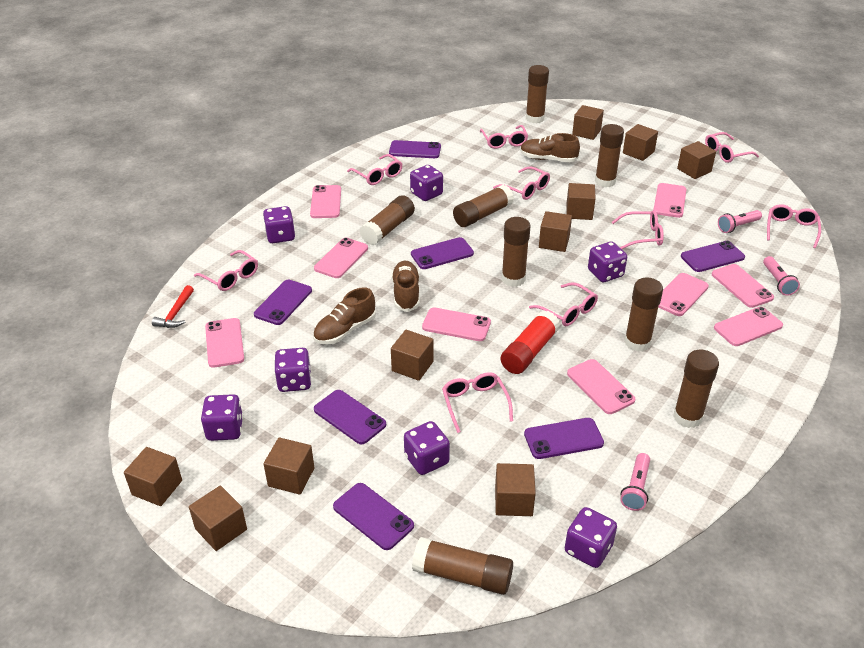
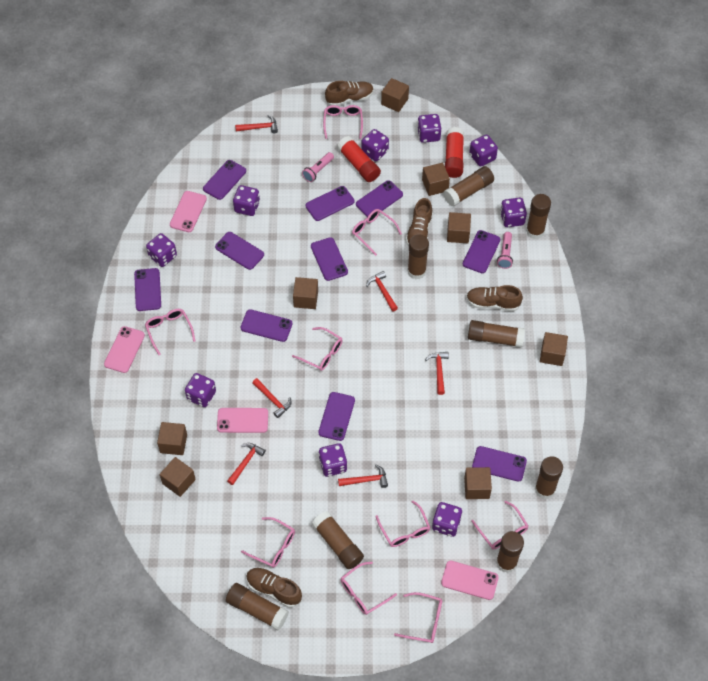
brown cube: [124,447,182,506] [189,485,247,551] [264,437,314,495] [391,330,434,381] [495,463,536,516] [539,211,572,252] [566,183,596,220] [572,105,604,140] [623,124,658,161] [677,141,716,179] = 10 -> [157,422,187,455] [160,457,196,497] [293,277,318,309] [381,78,409,112] [422,163,450,196] [447,212,471,243] [464,467,492,499] [540,332,568,366] = 8
brown shoe: [313,287,376,344] [391,260,420,312] [520,133,580,162] = 3 -> [246,568,302,608] [325,81,374,106] [406,198,433,247] [466,285,523,311] = 4
pink flashlight: [620,453,650,511] [718,210,762,233] [763,256,800,296] = 3 -> [302,152,334,182] [497,232,513,269] = 2
pink phone: [205,318,244,368] [310,185,341,218] [314,238,368,278] [422,307,491,341] [567,359,635,414] [653,183,687,218] [658,273,709,316] [712,264,774,308] [714,307,783,346] = 9 -> [104,326,145,373] [170,191,207,232] [217,408,268,433] [441,561,499,600] = 4
purple dice: [201,394,243,441] [263,206,295,243] [275,348,311,392] [404,421,450,475] [410,165,443,201] [565,507,617,568] [588,242,627,282] = 7 -> [146,233,177,267] [185,373,216,407] [233,185,260,216] [319,443,347,477] [361,129,389,161] [417,114,441,143] [432,502,462,537] [469,135,498,166] [500,198,527,227] = 9
purple phone: [254,280,312,325] [314,390,386,444] [333,483,414,550] [389,140,441,158] [411,237,474,269] [524,418,604,459] [681,241,745,272] = 7 -> [134,268,161,311] [203,160,246,200] [215,232,264,270] [241,309,293,342] [306,186,354,221] [311,237,348,281] [318,392,355,441] [356,180,403,217] [463,230,500,273] [472,446,527,482] = 10
red glue stick: [501,311,560,374] = 1 -> [337,136,381,182] [445,127,464,178] = 2
red hammer: [152,285,194,328] = 1 -> [227,443,266,485] [235,115,278,133] [252,378,291,418] [338,464,388,488] [366,271,398,311] [425,352,449,395] = 6

